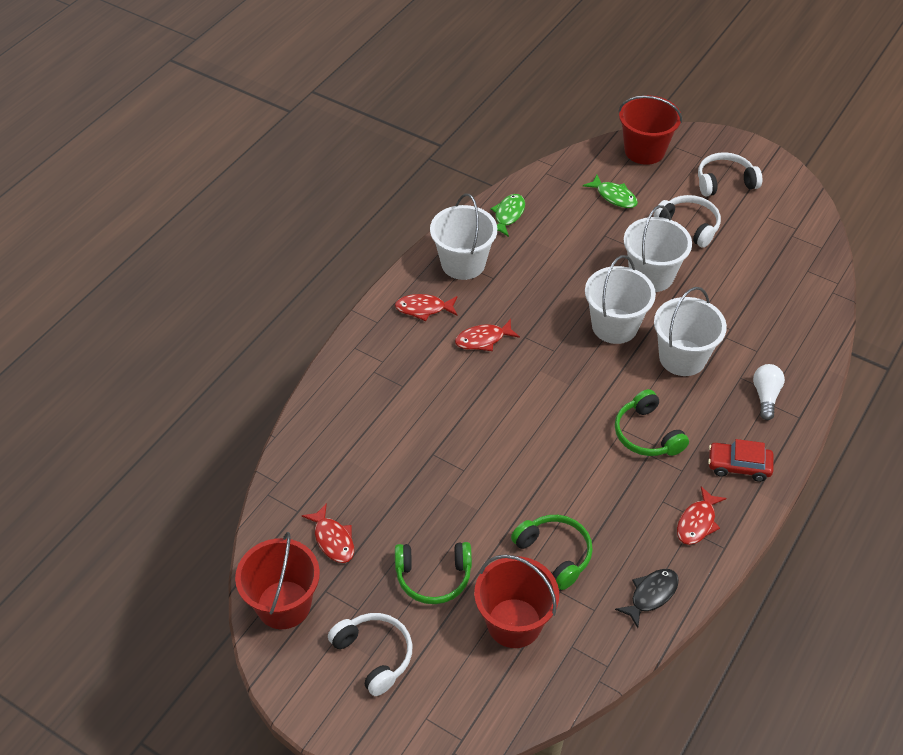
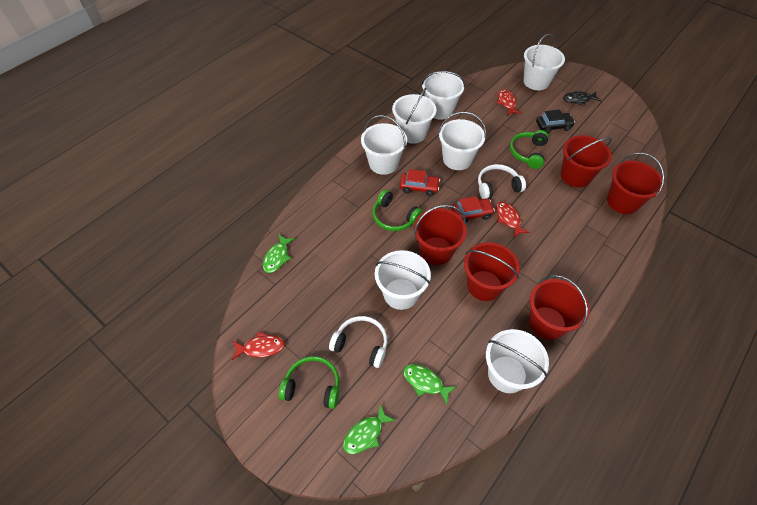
black car: none = 0 -> [536,109,575,133] = 1
green fish: [491,194,525,237] [583,175,638,208] = 2 -> [263,234,295,273] [343,404,396,454] [403,364,457,404] = 3
red bucket: [235,532,320,629] [474,554,559,648] [618,96,682,165] = 3 -> [414,205,467,265] [464,242,520,301] [529,275,590,340] [561,135,612,187] [607,153,665,214] = 5
red car: [708,439,774,482] = 1 -> [400,169,440,196] [451,196,495,223] = 2
red fish: [302,503,354,563] [395,294,457,321] [455,319,520,351] [677,486,727,545] = 4 -> [232,332,285,360] [496,202,530,238] [497,89,521,115] = 3
white bucket: [430,193,497,280] [585,255,656,344] [624,205,692,292] [654,287,727,376] = 4 -> [361,115,407,175] [375,250,431,310] [392,88,436,144] [421,71,465,119] [438,112,486,170] [486,329,549,393] [523,34,565,90] = 7
white headphones: [328,613,412,696] [653,195,721,248] [698,152,762,196] = 3 -> [329,316,387,368] [478,164,526,199] = 2
white light bulb: [753,364,785,420] = 1 -> none = 0

